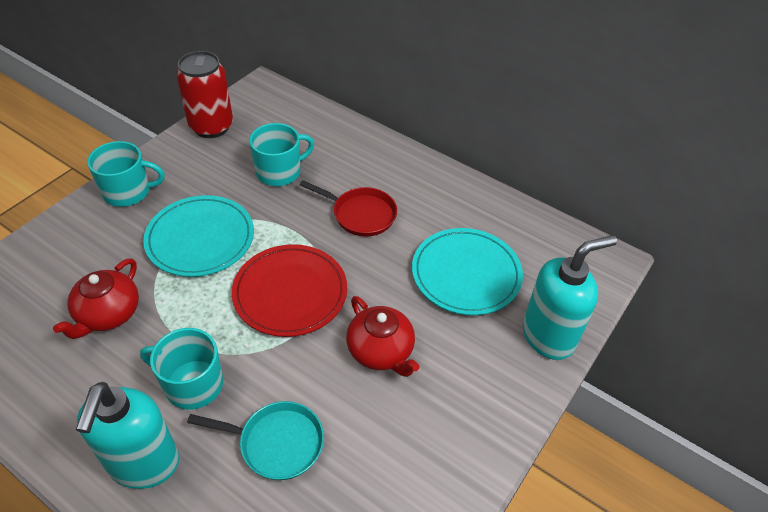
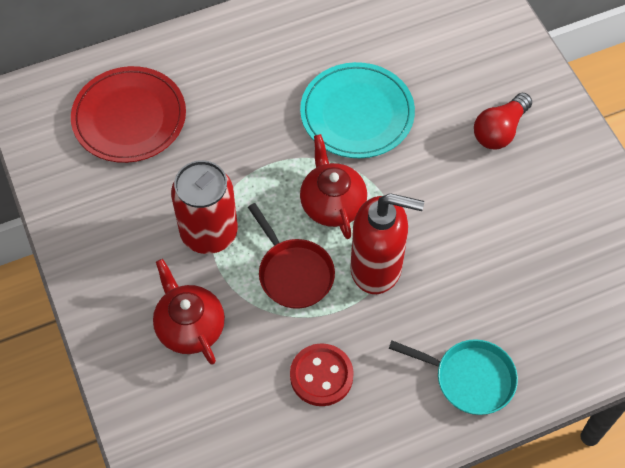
red button: none = 0 -> [290,343,354,406] = 1
red light bulb: none = 0 -> [474,93,532,150] = 1
red soap dispenser: none = 0 -> [350,193,424,294] = 1
turquoise mug: [87,141,165,207] [140,328,223,410] [249,123,314,186] = 3 -> none = 0
turquoise plate: [143,195,254,277] [412,228,523,315] = 2 -> [300,62,415,158] = 1
turquoise soap dispenser: [76,382,179,489] [523,235,617,360] = 2 -> none = 0

